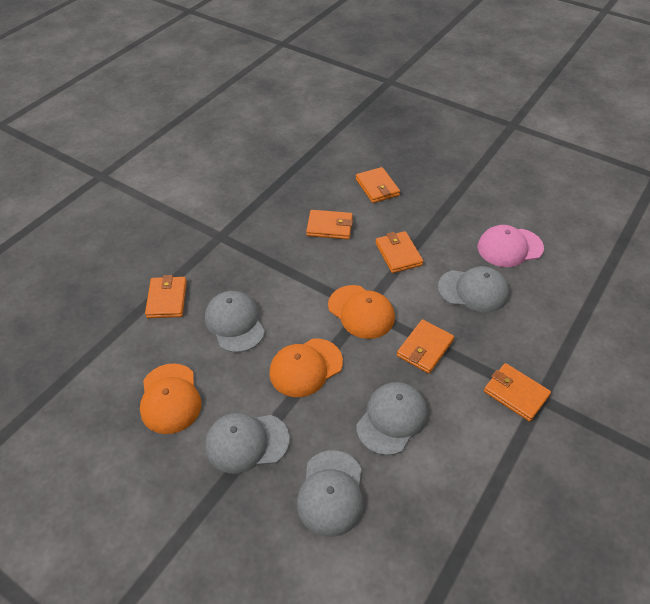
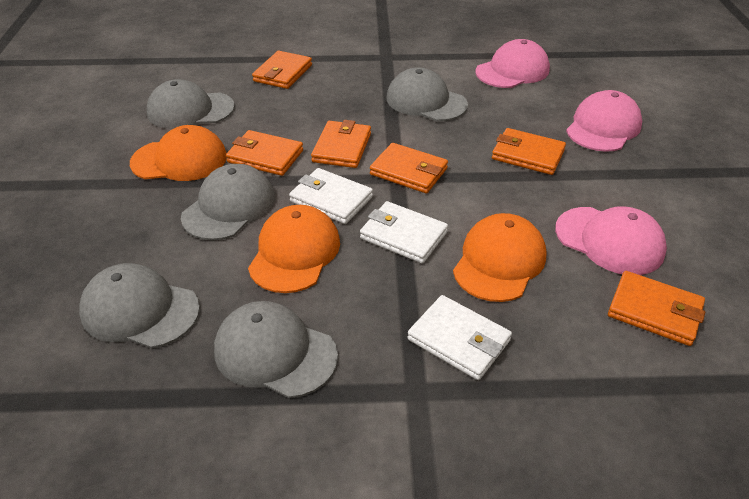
pink cap: [478,225,544,267] = 1 -> [475,39,550,88] [555,206,667,275] [566,90,642,152] = 3
white wallet: none = 0 -> [289,168,373,224] [360,201,448,263] [408,295,512,380] = 3

